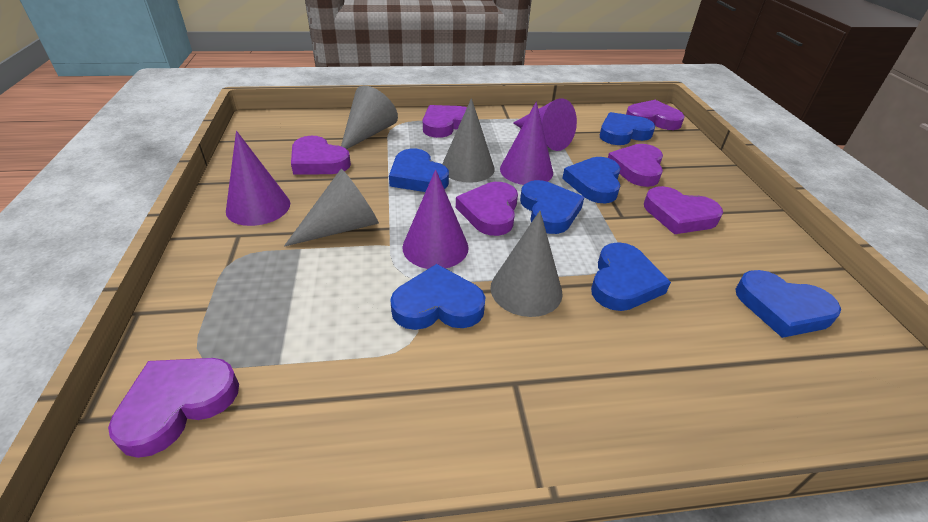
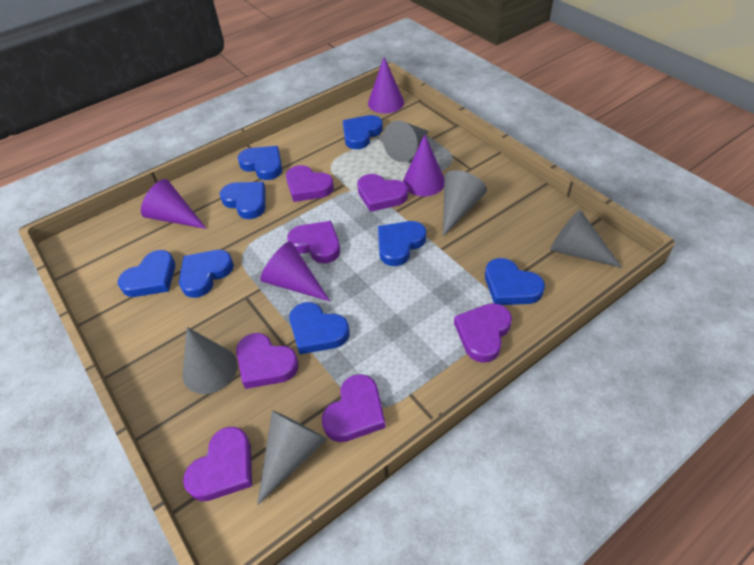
blue heart: [389,149,449,192] [390,264,485,330] [520,180,584,234] [562,157,621,203] [591,242,671,311] [600,112,655,145] [735,270,841,338] = 7 -> [118,250,175,297] [179,250,234,298] [220,182,266,219] [238,146,282,180] [290,302,350,354] [343,115,383,149] [378,221,426,266] [485,258,545,305] = 8
grey cone: [284,169,379,247] [341,86,398,149] [442,98,494,183] [491,211,563,317] = 4 -> [183,327,237,394] [257,410,327,505] [383,120,428,162] [443,170,487,236] [550,210,622,268] = 5

